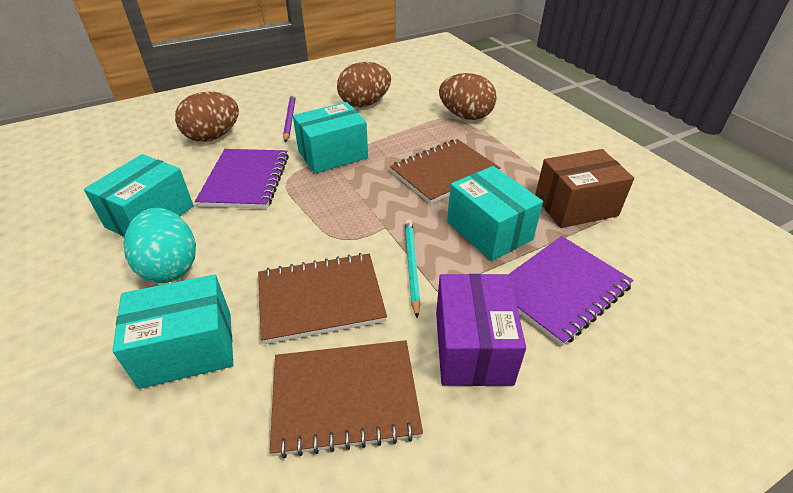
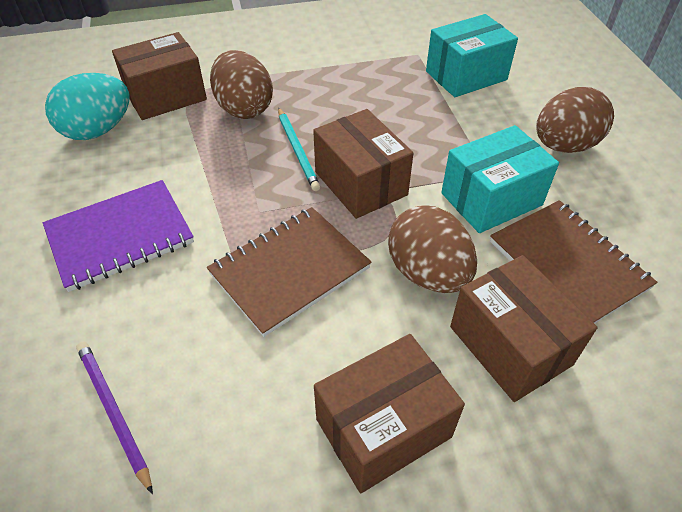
brown box: [535,149,634,228] = 1 -> [112,32,207,120] [313,109,413,219] [314,334,465,493] [450,255,598,402] = 4
brown notebook: [258,253,387,344] [270,340,423,458] [390,139,501,204] = 3 -> [207,207,372,337] [490,200,658,324] = 2
purple box: [436,274,526,386] = 1 -> none = 0
purple notebook: [195,149,289,209] [509,236,634,346] = 2 -> [43,180,194,292] = 1
turquoise box: [84,154,194,237] [112,274,233,389] [293,102,368,174] [447,166,543,261] = 4 -> [426,14,518,97] [441,125,559,233] = 2

